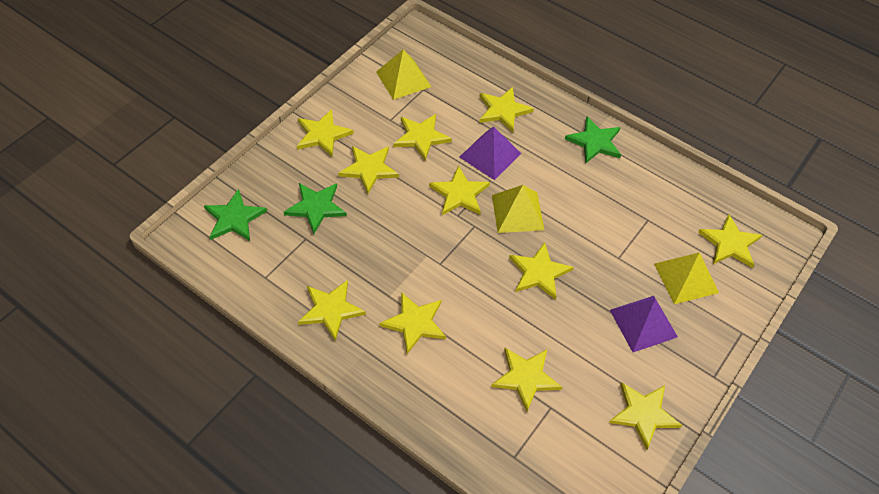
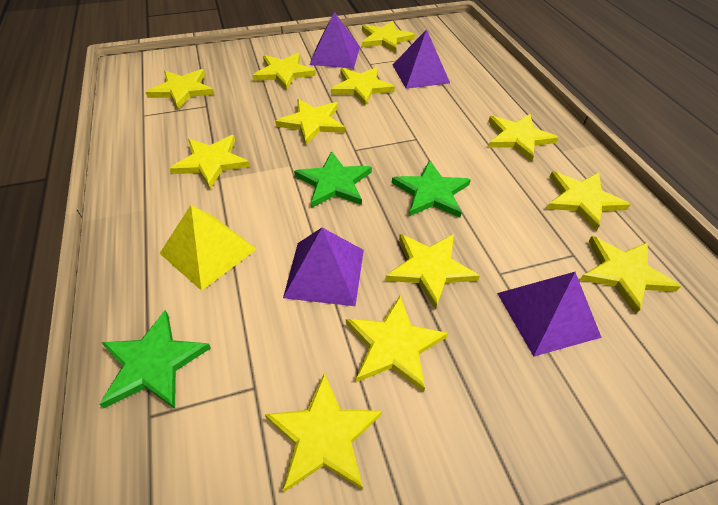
purple pyramid: [459,127,521,180] [610,296,678,352] = 2 -> [283,228,364,306] [310,12,360,69] [393,29,450,89] [497,272,602,356] = 4
yellow pyramid: [376,49,431,100] [492,185,544,233] [654,252,719,304] = 3 -> [159,205,256,291] = 1
yellow star: [297,109,354,156] [298,280,366,341] [338,146,399,194] [379,292,446,354] [393,114,452,160] [429,165,490,215] [479,87,534,132] [491,348,562,411] [509,242,573,300] [609,382,682,450] [698,214,762,268] = 11 -> [146,69,214,109] [169,135,250,189] [253,53,316,90] [265,373,382,492] [276,99,345,145] [331,67,395,106] [346,296,448,392] [362,21,415,53] [385,234,480,310] [488,114,559,162] [546,172,631,231] [580,236,681,314] = 12

